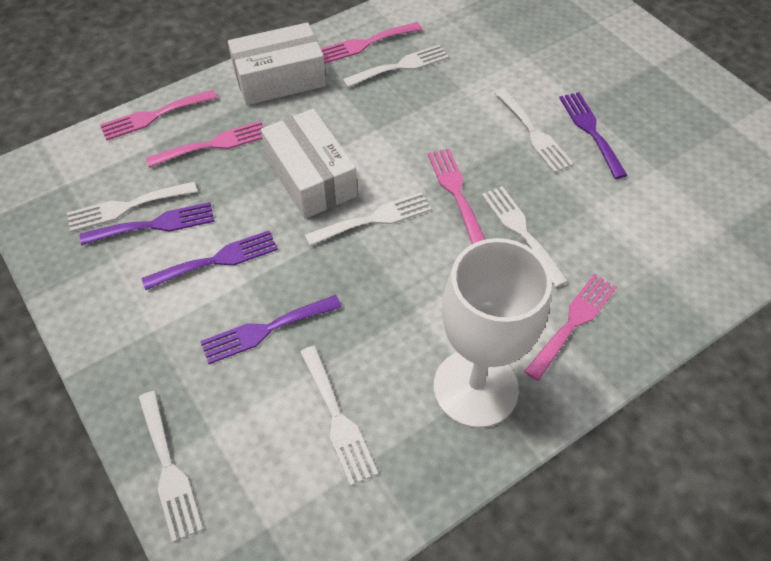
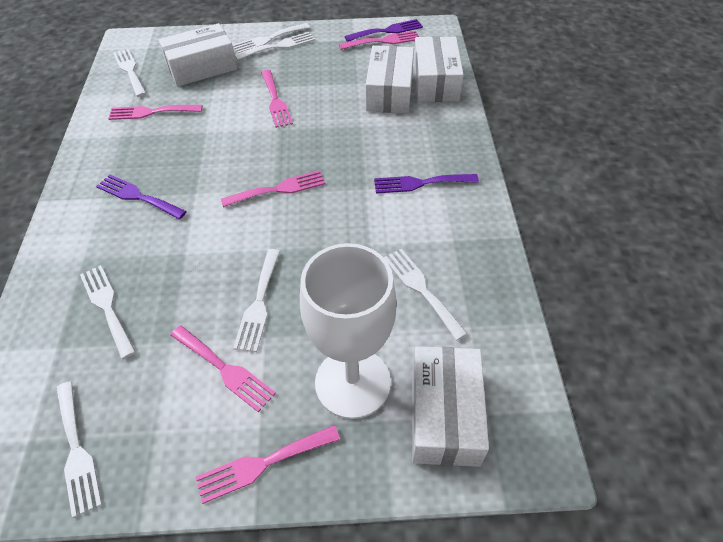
pink fork: [100,90,217,141] [146,121,264,168] [321,22,422,64] [428,149,485,244] [524,274,617,381] = 5 -> [108,105,202,120] [171,325,276,412] [196,425,340,504] [221,170,325,207] [261,70,293,128] [339,31,419,50] = 6
purple fork: [80,202,214,245] [141,231,278,290] [200,295,342,364] [559,92,627,179] = 4 -> [96,175,187,219] [344,19,423,42] [374,174,479,194] = 3
white box: [228,22,326,105] [261,109,357,219] = 2 -> [158,23,237,86] [366,45,414,114] [412,346,489,467] [413,36,464,102] = 4

